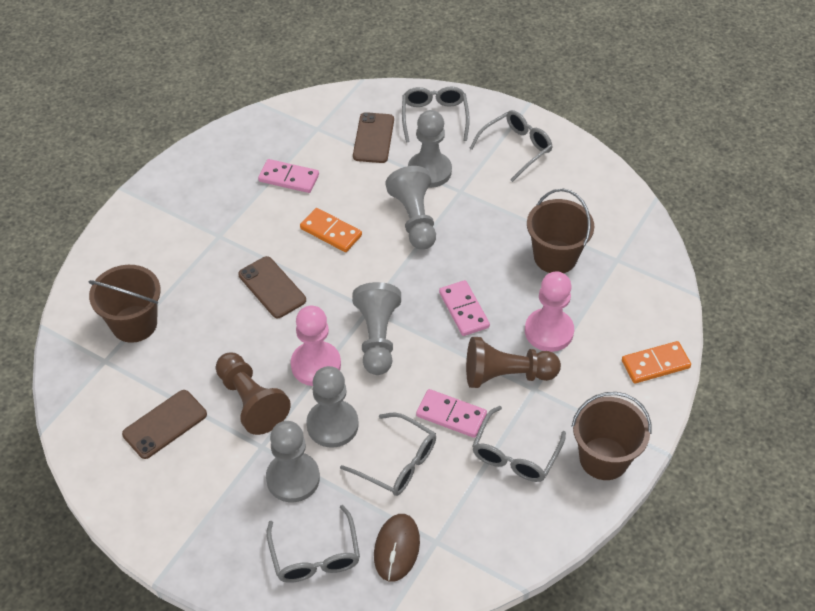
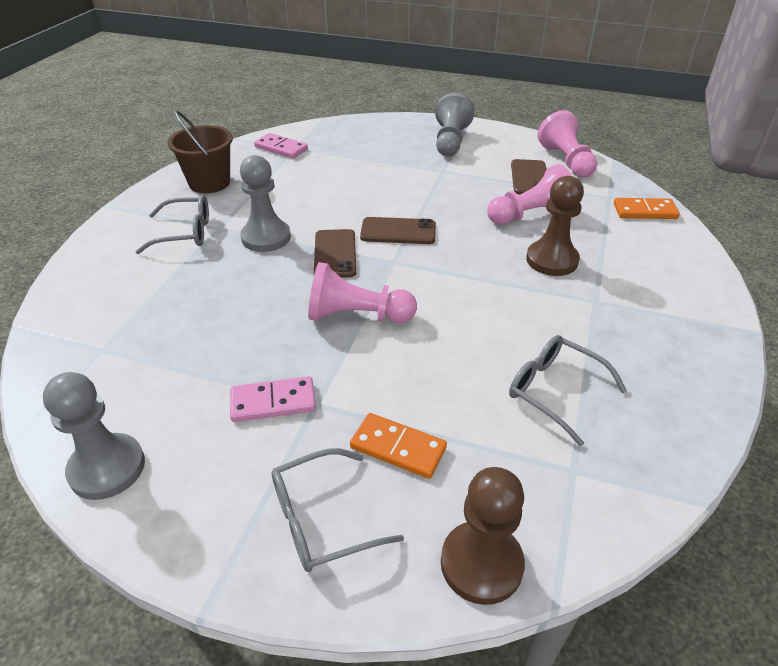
brown bucket: [89,265,161,343] [527,189,594,273] [571,392,651,480] = 3 -> [167,111,233,193] = 1
brown mouse: [374,514,420,582] = 1 -> none = 0
grey glasses: [267,505,360,583] [340,413,436,496] [402,86,470,143] [469,110,553,182] [472,406,566,482] = 5 -> [136,195,209,254] [272,448,404,572] [509,335,627,446] = 3
grey pawn: [266,421,320,502] [306,366,359,448] [352,282,401,375] [386,166,436,250] [408,110,452,188] = 5 -> [43,372,145,500] [240,155,291,252] [435,93,474,156] = 3
pink domino: [258,159,319,193] [416,389,487,438] [439,280,490,336] = 3 -> [230,376,316,422] [254,133,308,159] = 2
pink pawn: [291,306,341,386] [525,272,574,352] = 2 -> [308,262,417,323] [487,164,572,225] [538,110,597,177] = 3

